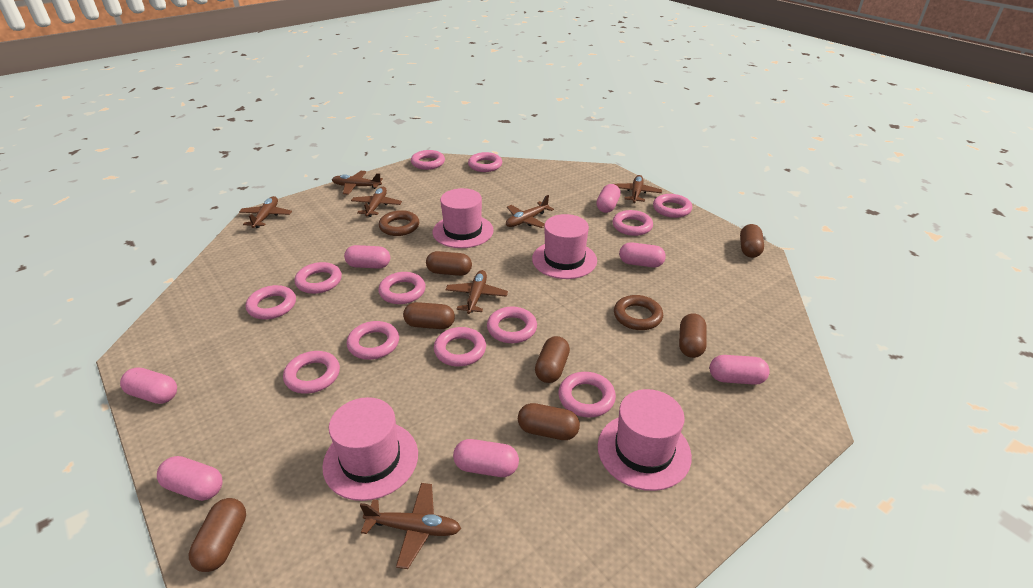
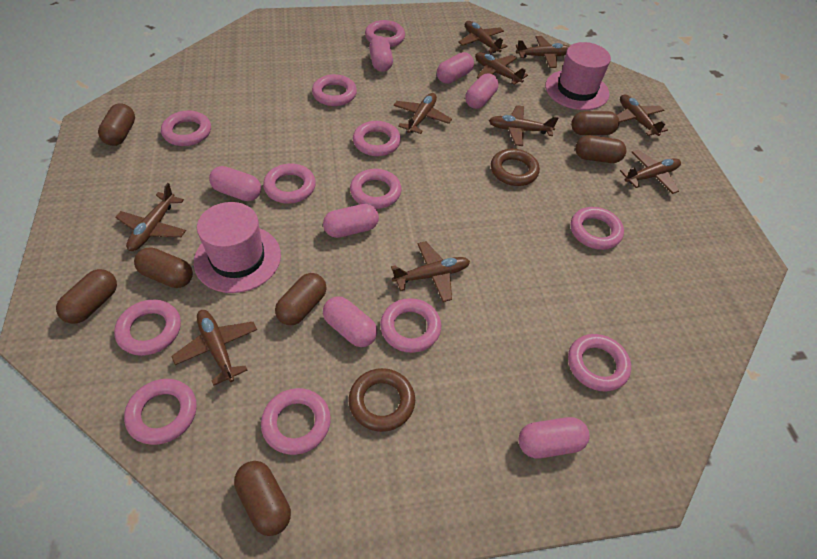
brown plane: [239,196,292,228] [332,171,383,195] [351,187,402,217] [360,483,461,569] [445,270,508,314] [506,195,554,228] [615,175,662,203] = 7 -> [115,183,186,251] [171,310,257,385] [391,241,470,302] [393,93,452,134] [458,21,508,53] [475,52,528,85] [489,105,559,146] [516,36,569,68] [617,94,668,136] [620,150,681,194] = 10
pink hat: [322,397,418,501] [433,188,494,248] [532,214,597,279] [598,389,692,491] = 4 -> [194,202,281,293] [545,42,611,110] = 2

